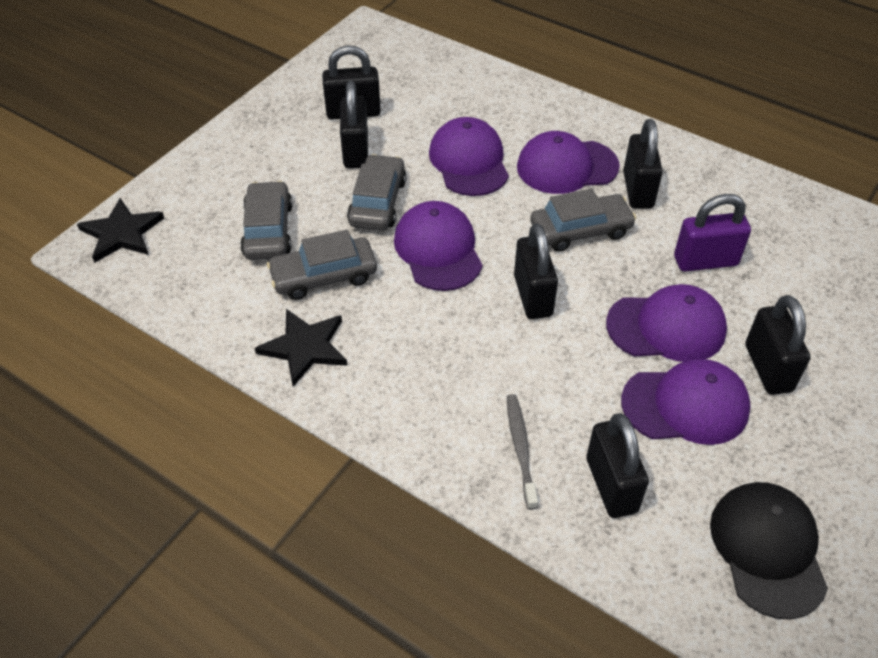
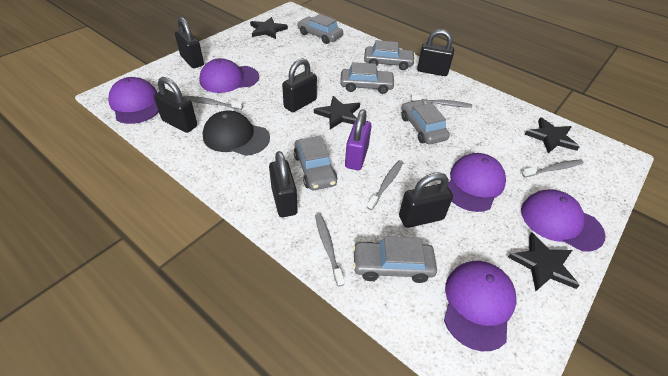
black star: [77,198,164,263] [255,309,347,386] = 2 -> [250,17,288,39] [314,96,360,130] [508,233,580,291] [525,117,579,153] = 4
grey car: [240,181,293,260] [267,230,377,300] [347,154,406,230] [530,189,636,252] = 4 -> [294,136,337,190] [297,14,343,44] [340,62,395,94] [353,236,437,283] [364,40,415,70] [401,100,450,144] = 6
grey toothbrush: [507,394,538,510] = 1 -> [183,96,243,110] [315,214,344,286] [367,160,403,210] [411,94,472,108] [522,159,584,177] = 5

